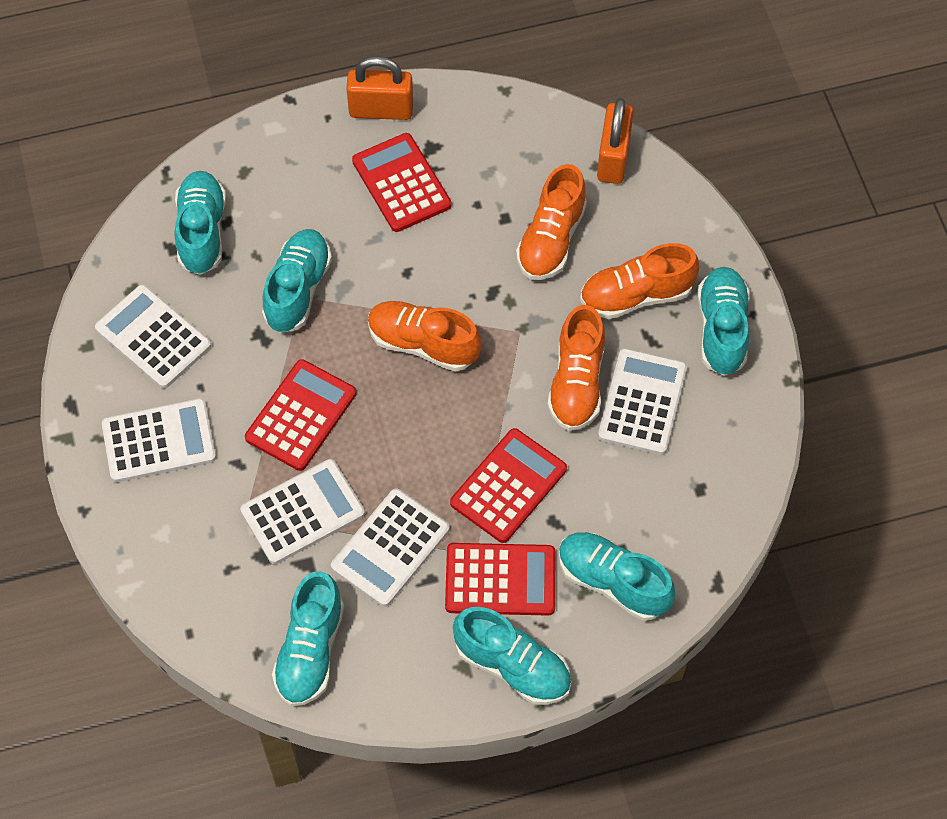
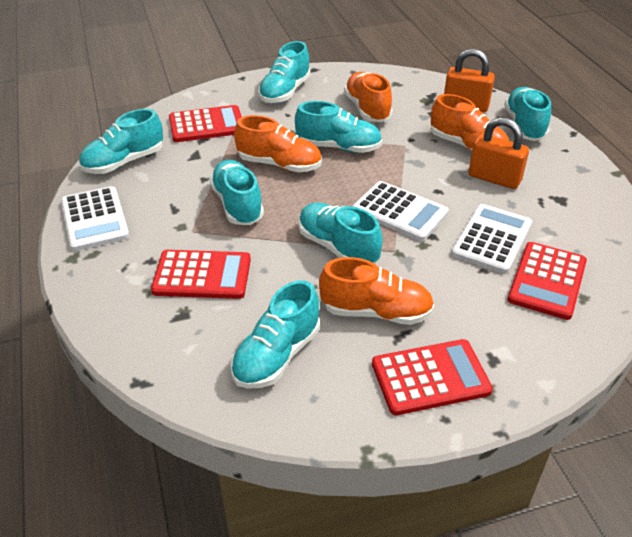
turquoise shoe: [174,171,226,275] [262,229,332,333] [272,571,344,706] [453,607,571,705] [559,532,676,621] [697,267,750,376] = 6 -> [79,109,163,174] [210,160,264,225] [231,280,320,389] [258,41,311,103] [295,101,382,153] [299,203,383,264] [504,87,551,141] = 7
white calculator: [95,285,212,389] [102,398,216,482] [240,459,365,564] [331,489,450,607] [598,348,687,455] = 5 -> [61,186,130,251] [352,181,449,241] [451,204,532,274] = 3

